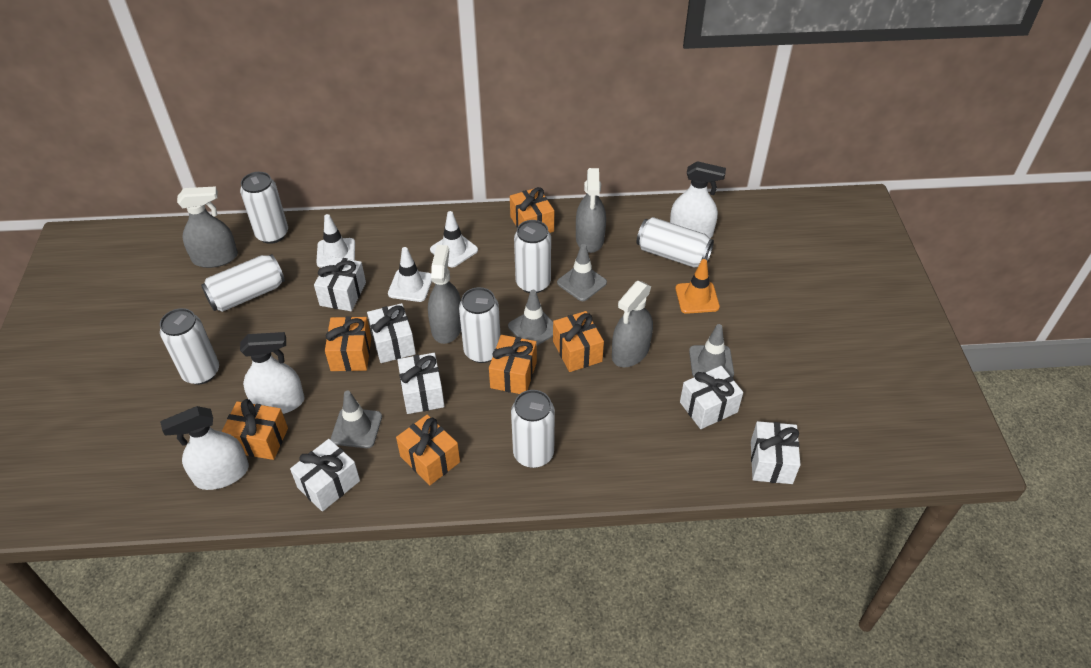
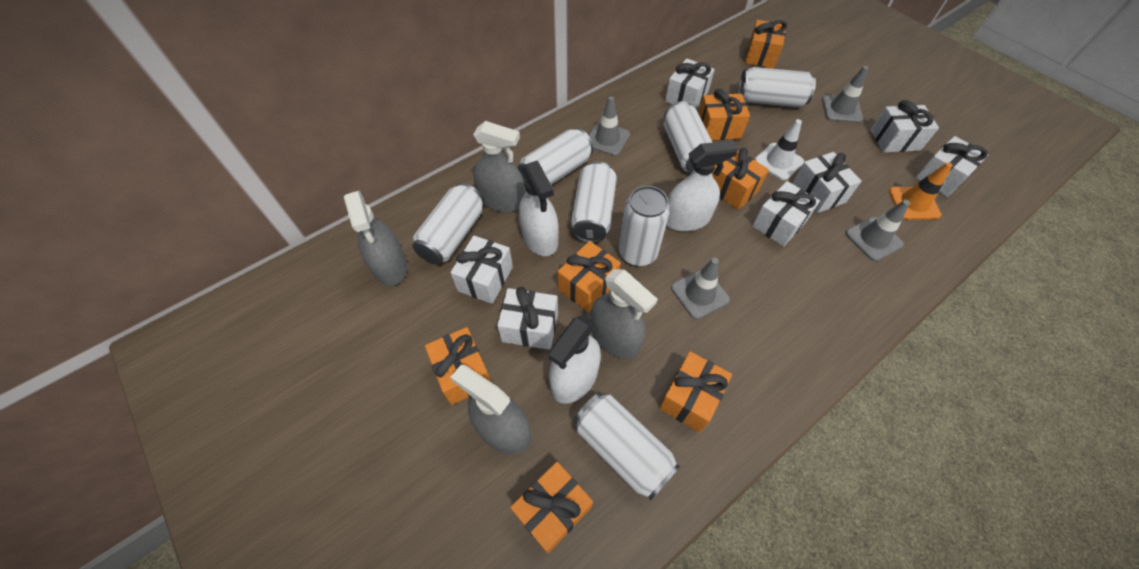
orange gift: [221,399,288,460] [325,316,371,371] [396,415,460,485] [489,335,537,394] [510,187,554,233] [553,311,604,372] = 6 -> [425,327,492,405] [510,462,593,553] [558,241,621,312] [659,351,732,432] [698,89,750,140] [712,148,769,210] [745,20,787,69] = 7
white gift: [290,439,360,512] [314,256,366,311] [367,303,416,363] [398,353,445,414] [680,366,743,429] [751,421,800,484] = 6 -> [450,236,513,304] [497,287,558,350] [665,58,715,108] [752,181,820,247] [792,152,862,213] [871,100,939,153] [915,136,989,197] = 7
white traffic cone: [316,214,355,268] [388,247,432,302] [430,211,478,267] = 3 -> [754,119,804,180] = 1

